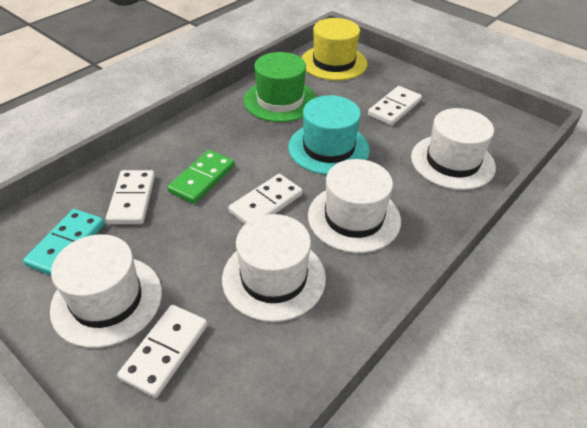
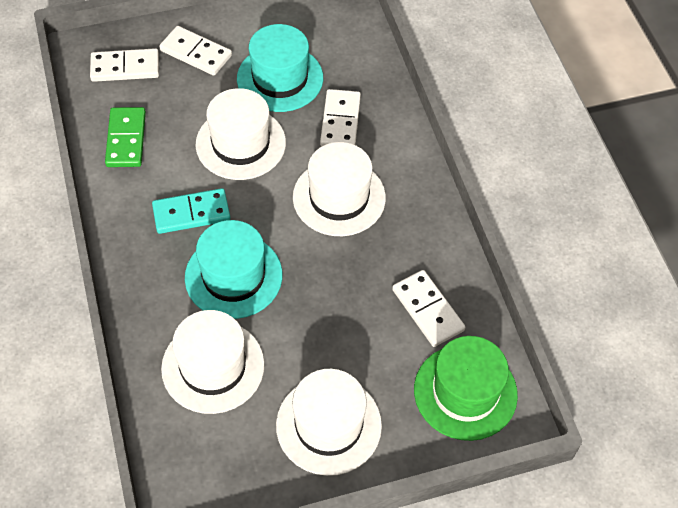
turquoise hat: [288,95,370,175] = 1 -> [185,220,283,319] [237,24,323,112] = 2
yellow hat: [302,18,367,80] = 1 -> none = 0

